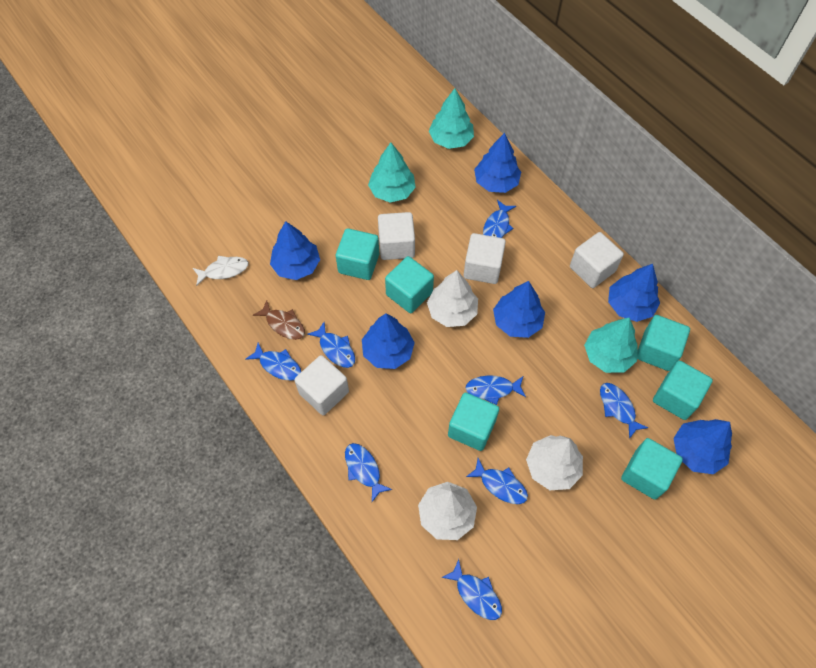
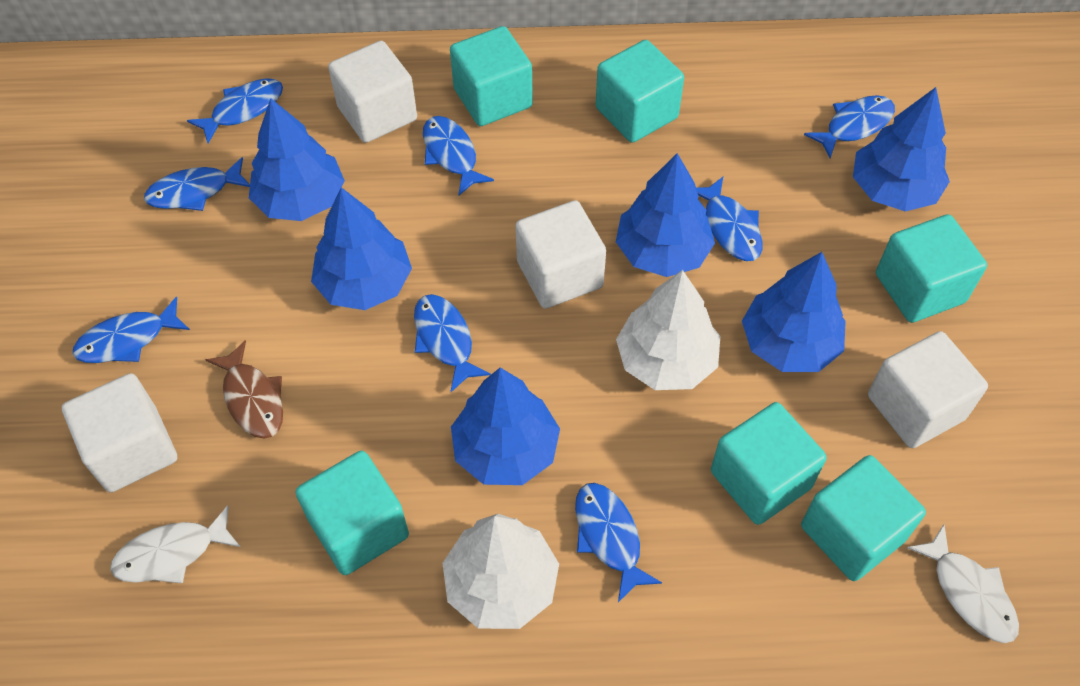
turquoise tree: [368,142,416,203] [429,88,474,149] [584,317,638,373] = 3 -> none = 0
white fish: [193,256,249,286] = 1 -> [110,505,240,584] [907,525,1019,643] = 2
white tree: [418,482,477,540] [427,270,478,327] [526,435,583,490] = 3 -> [443,514,559,629] [616,270,720,390] = 2

